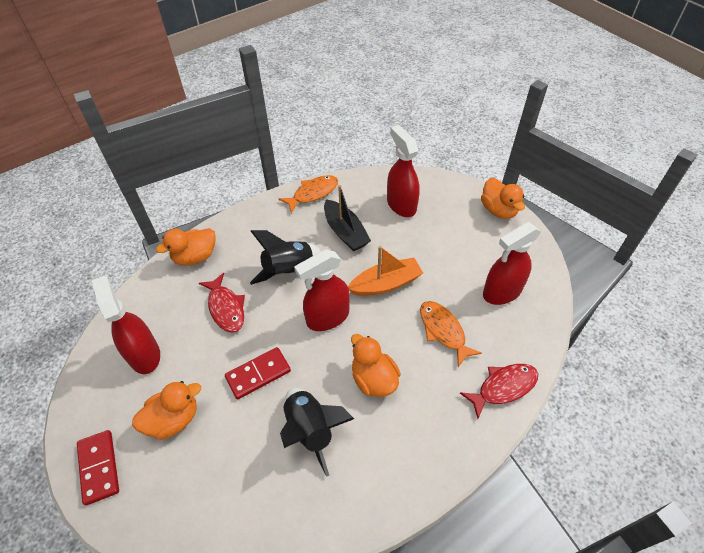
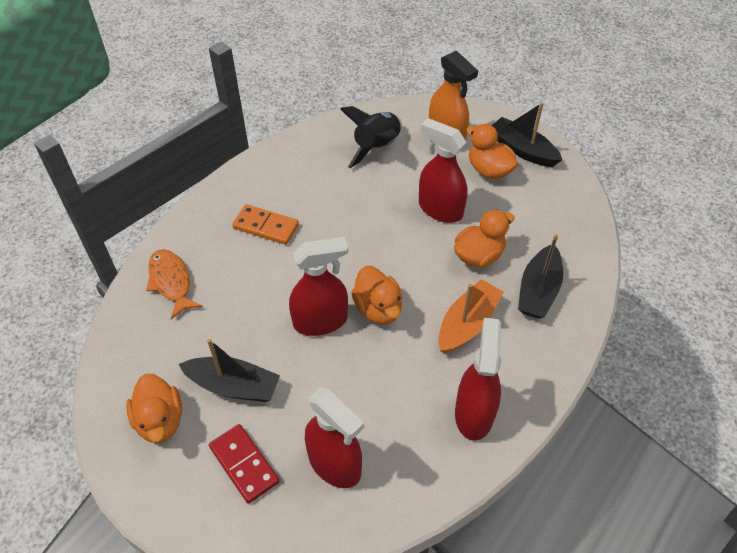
black boat: [324,185,371,251] = 1 -> [179,339,280,402] [492,102,562,167] [518,234,563,319] = 3
black rocket: [250,230,321,285] [280,388,354,477] = 2 -> [340,106,402,168] = 1
orange domino: none = 0 -> [232,204,299,245] = 1
orange fish: [279,175,338,213] [420,301,482,367] = 2 -> [146,249,203,319] = 1
orange spray bottle: none = 0 -> [429,50,478,140] = 1
red domino: [77,430,119,505] [225,347,291,400] = 2 -> [209,424,279,504] = 1
red fish: [199,273,245,333] [460,364,538,418] = 2 -> none = 0

